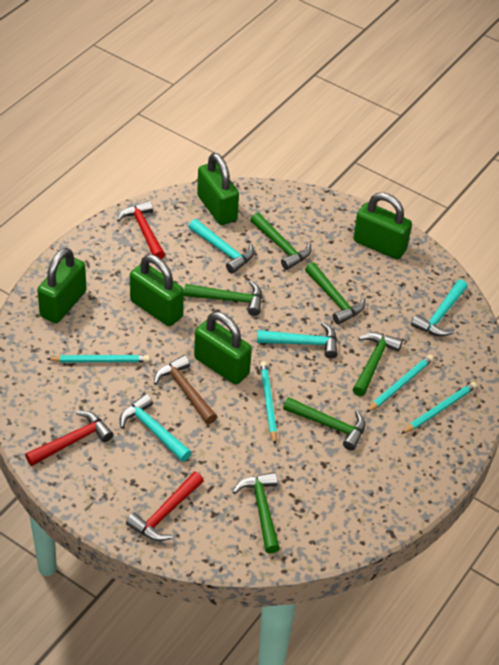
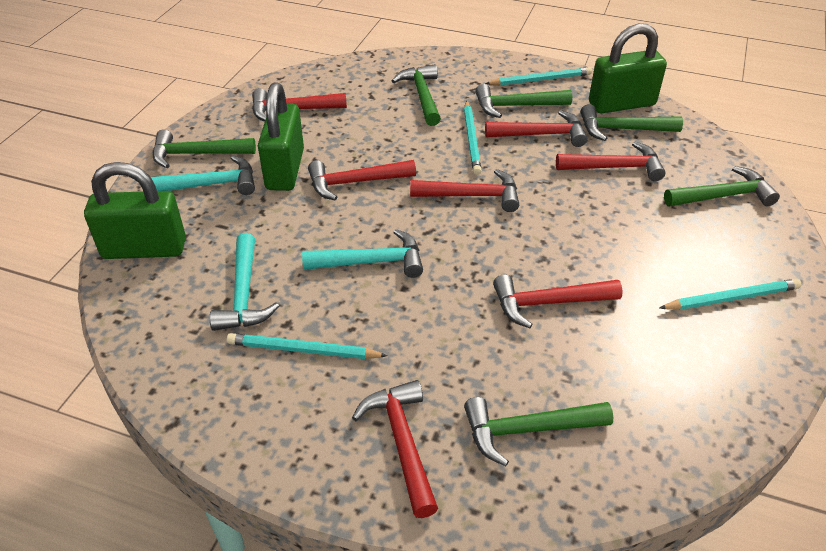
brown hammer: [154,355,217,424] = 1 -> none = 0
green padlock: [37,248,87,323] [130,254,184,326] [194,312,252,385] [197,153,239,225] [353,192,412,260] = 5 -> [84,162,186,259] [258,82,304,191] [589,23,667,113] = 3
red hammer: [25,411,113,466] [117,200,165,259] [126,472,204,541] = 3 -> [252,88,347,121] [308,160,416,201] [352,380,438,518] [410,169,519,212] [485,110,587,147] [493,275,623,328] [556,141,666,181] = 7
turquoise hammer: [120,394,192,462] [189,219,254,274] [257,322,338,359] [411,279,468,337] = 4 -> [151,156,255,195] [210,233,279,331] [302,229,423,278] = 3

